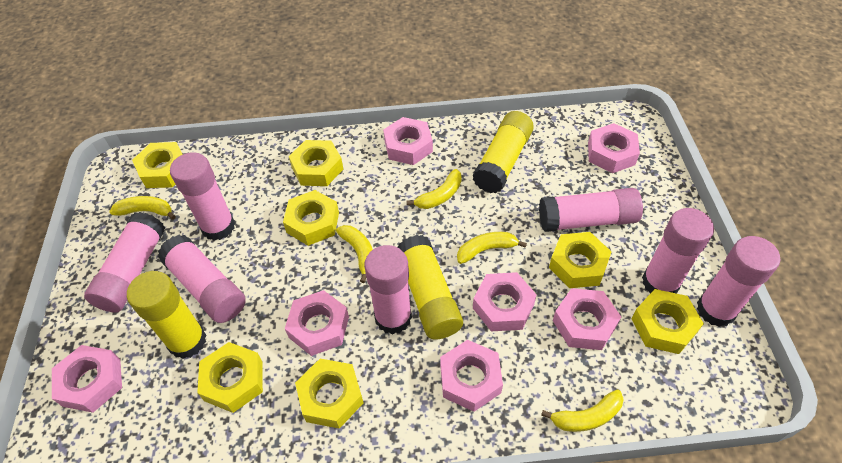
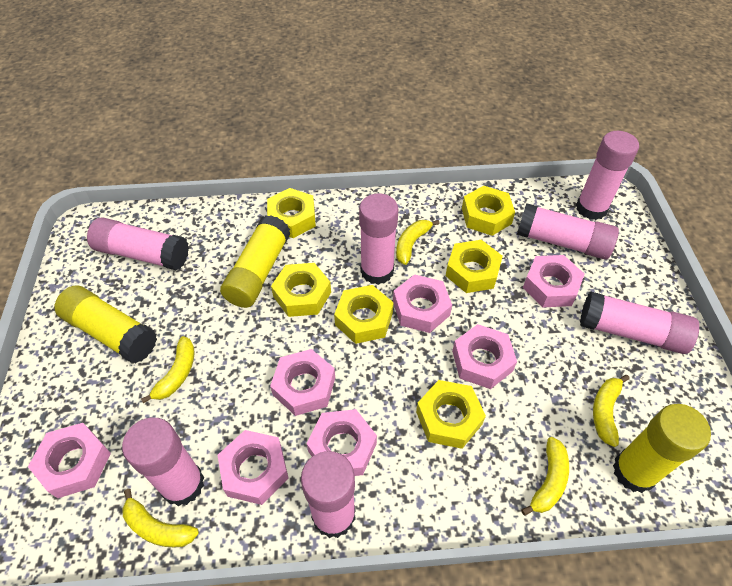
yellow nut: [132,142,183,188] [197,342,263,413] [283,190,339,246] [289,140,343,186] [295,359,363,429] [549,232,611,288] [631,289,704,354] = 7 -> [267,188,316,238] [271,263,331,317] [334,285,394,344] [416,380,486,449] [446,240,503,293] [462,186,515,236] = 6

